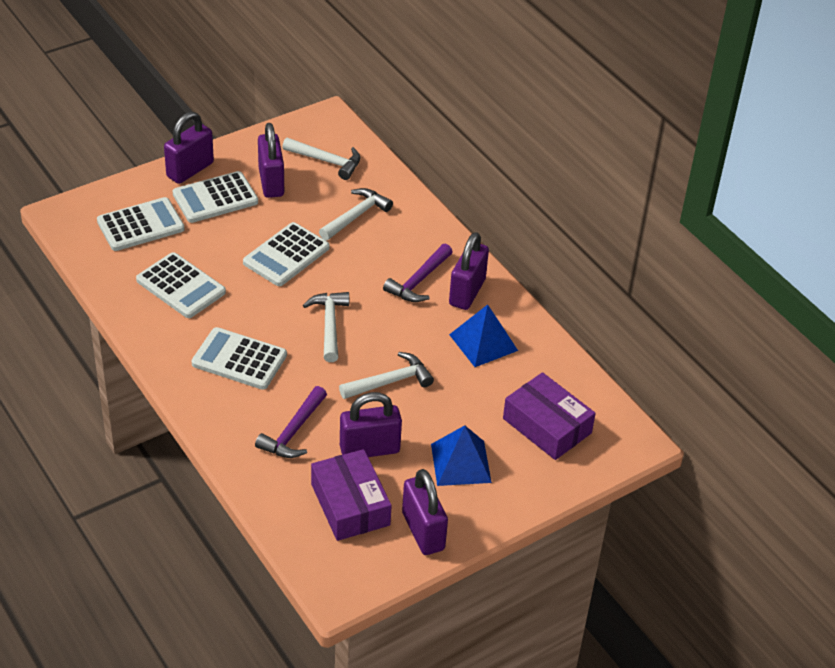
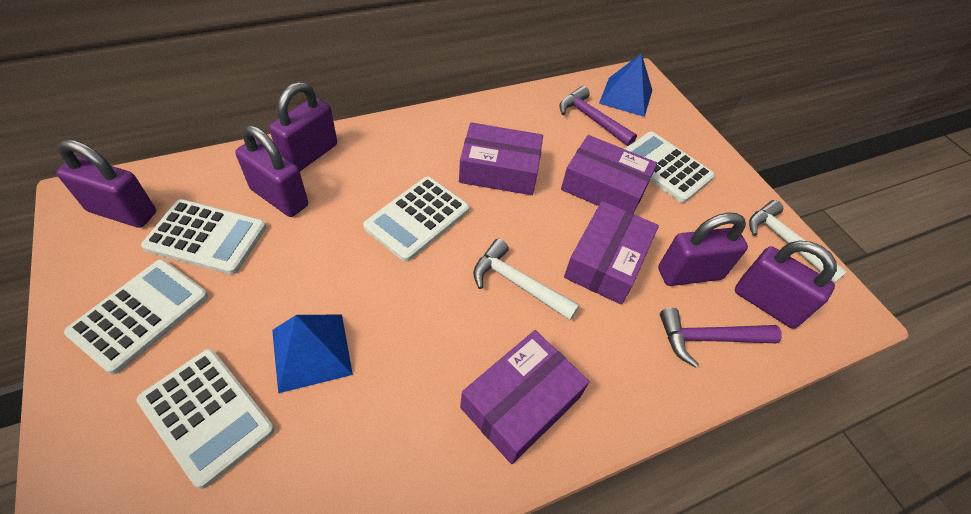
purple box: [311,449,392,541] [503,372,596,460] = 2 -> [459,122,543,195] [460,330,590,464] [561,135,657,214] [564,201,659,305] = 4
white hammer: [282,138,360,180] [303,292,349,362] [319,188,393,241] [339,352,434,399] = 4 -> [473,239,579,320] [749,200,847,283] = 2

